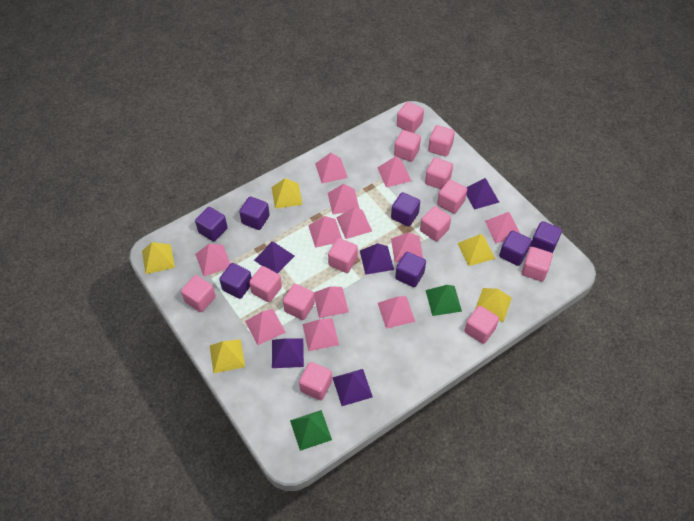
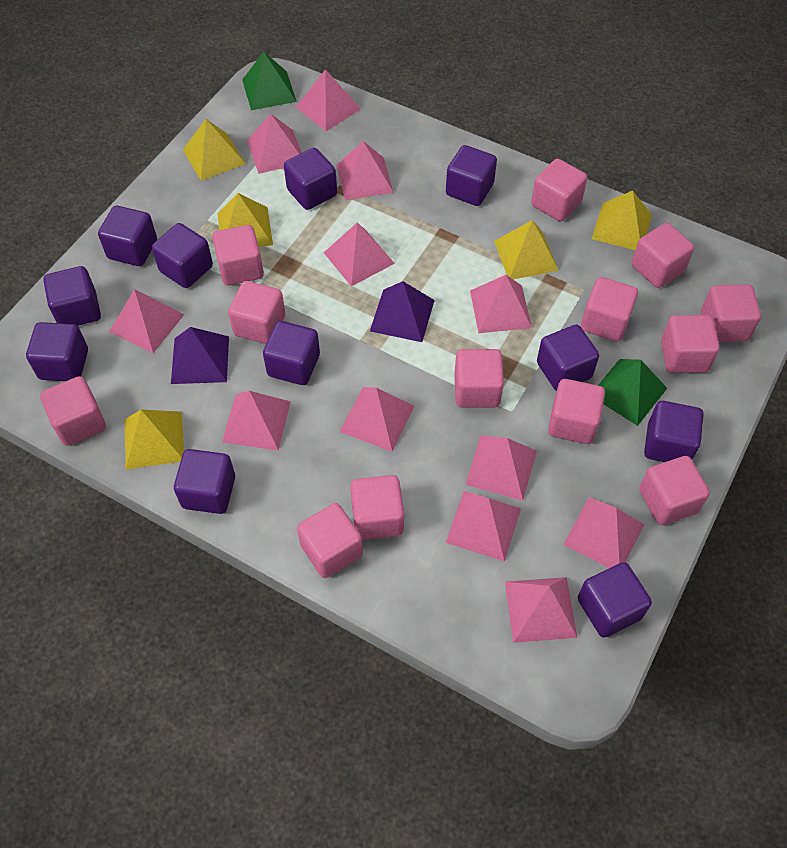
purple cube: [195,207,228,242] [219,263,252,299] [239,196,270,230] [391,192,420,226] [395,252,426,287] [499,231,532,266] [530,221,562,254] = 7 -> [26,322,88,381] [43,266,101,326] [98,206,157,266] [152,223,213,288] [174,449,235,514] [263,321,320,385] [284,148,337,210] [446,145,497,206] [537,325,599,391] [578,562,652,638] [644,401,704,462] = 11
purple pyramid: [254,241,294,273] [272,338,304,368] [332,369,373,406] [360,243,394,275] [466,178,499,210] = 5 -> [171,327,229,384] [370,281,435,342] = 2

